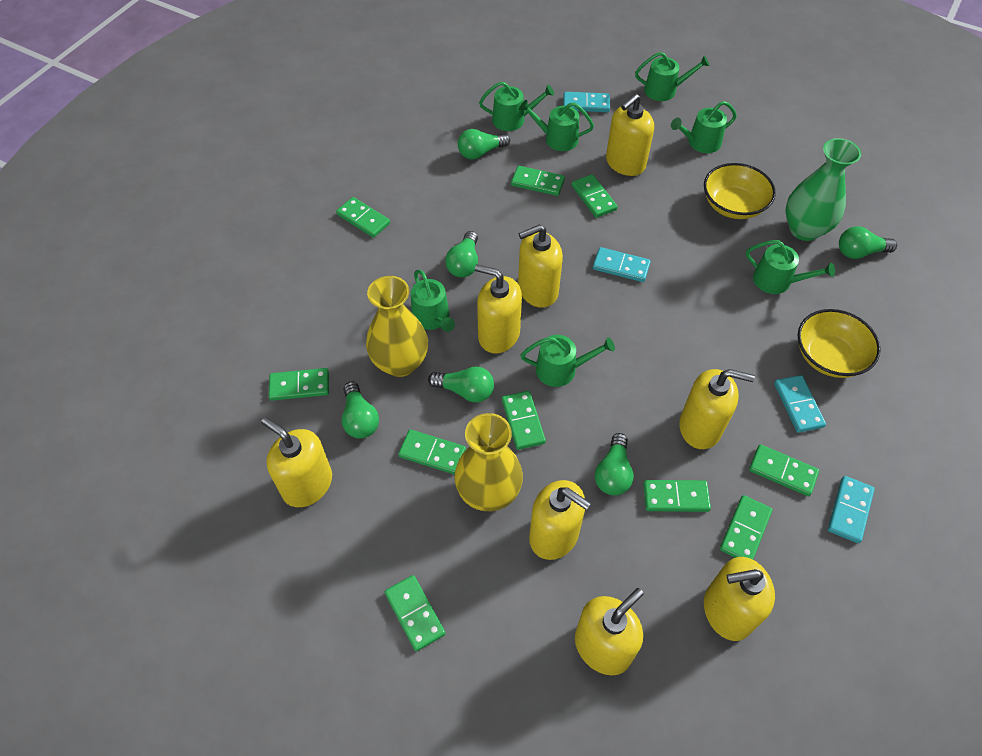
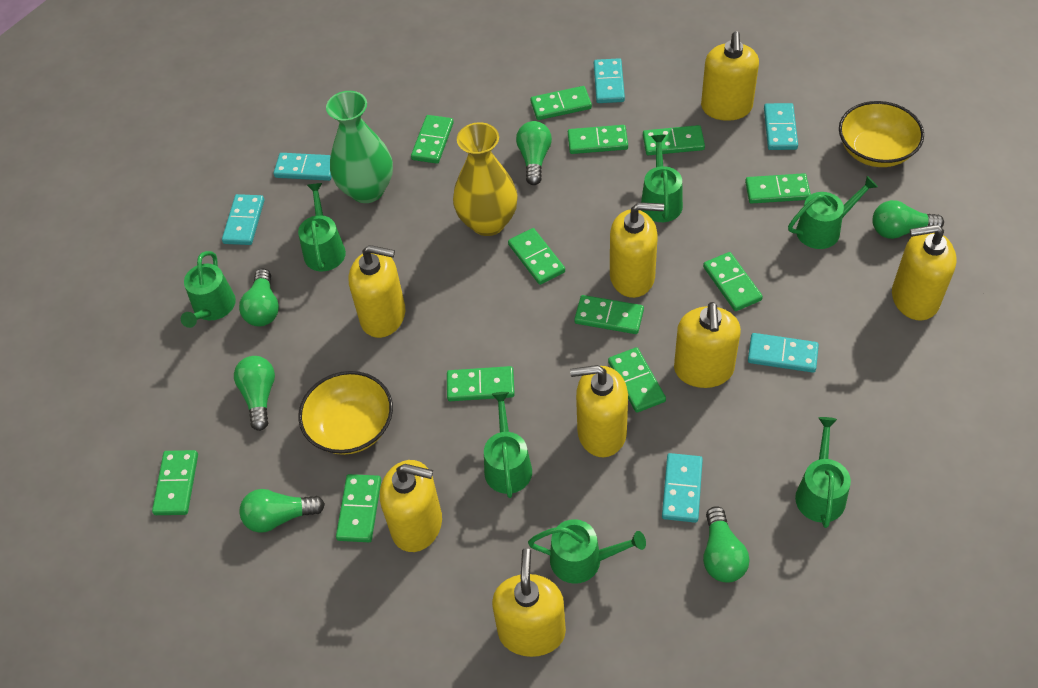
green domino: [269,368,329,401] [336,197,390,238] [384,575,446,651] [398,429,466,475] [502,391,546,450] [511,166,565,196] [572,174,618,218] [643,480,711,512] [720,495,773,560] [749,444,819,496] = 10 -> [152,450,198,515] [336,474,381,542] [411,115,454,164] [447,366,515,401] [508,228,565,285] [530,86,592,120] [568,125,628,154] [574,295,644,334] [608,347,666,413] [643,125,705,155] [703,252,763,311] [745,173,811,204] = 12
turquoise domino: [563,92,610,112] [593,247,651,282] [774,375,826,433] [828,476,875,543] = 4 -> [222,194,264,245] [273,153,332,181] [594,58,625,103] [662,453,703,523] [748,333,819,373] [764,103,798,150] = 6
yellow vase: [366,276,428,377] [454,413,523,511] = 2 -> [453,122,518,236] = 1

